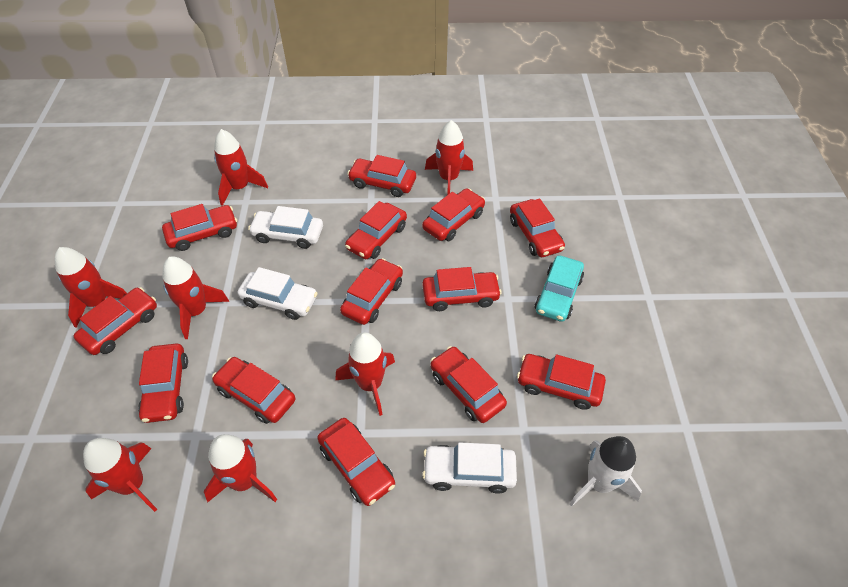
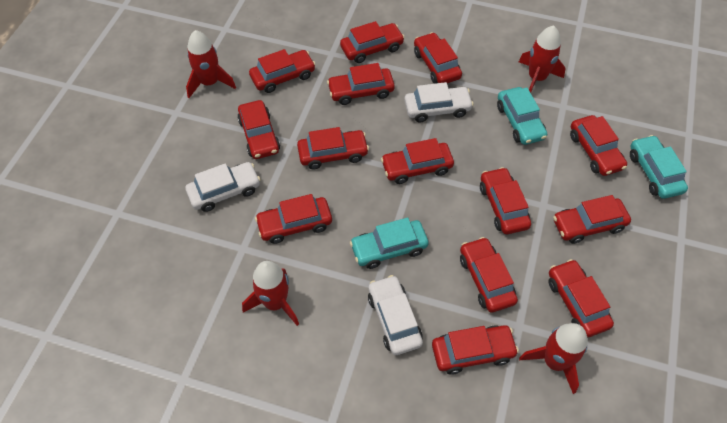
red car: [74,287,157,355] [138,343,188,423] [162,204,237,251] [212,357,295,424] [318,418,395,506] [340,258,403,325] [345,201,407,259] [347,155,416,197] [422,189,485,241] [422,267,502,311] [430,346,507,423] [510,198,565,257] [517,354,606,410] = 13 -> [237,100,280,159] [249,49,316,93] [255,194,332,244] [297,127,369,169] [327,63,395,105] [340,21,405,63] [381,138,454,184] [414,32,462,84] [432,325,519,375] [460,237,518,312] [480,167,531,234] [548,259,614,337] [553,195,631,244] [570,115,627,176] = 14
red rocket: [55,247,127,328] [83,438,157,512] [162,257,229,339] [204,434,277,502] [214,129,268,206] [336,332,395,416] [425,120,473,195] = 7 -> [186,30,236,98] [242,261,299,326] [519,25,566,93] [519,323,588,394] = 4
turquoise car: [535,255,584,322] = 1 -> [350,217,429,269] [497,87,547,145] [630,135,688,199] = 3
white rocket: [569,436,642,507] = 1 -> none = 0

